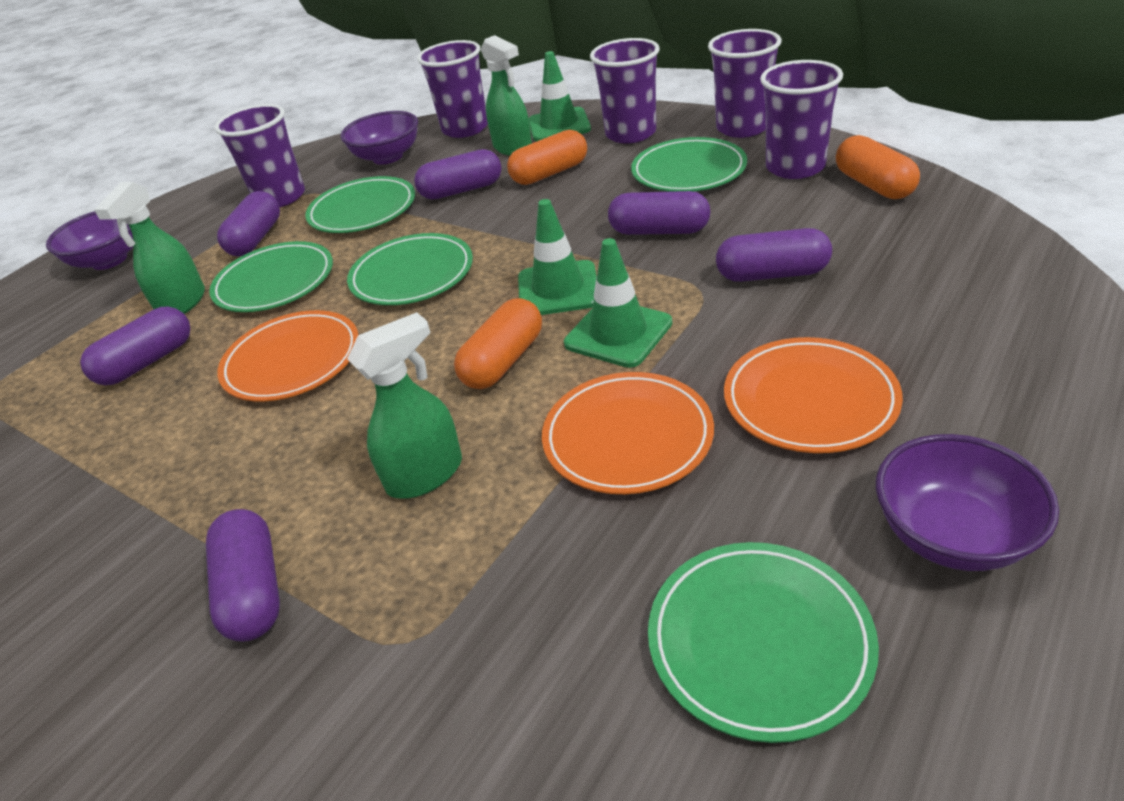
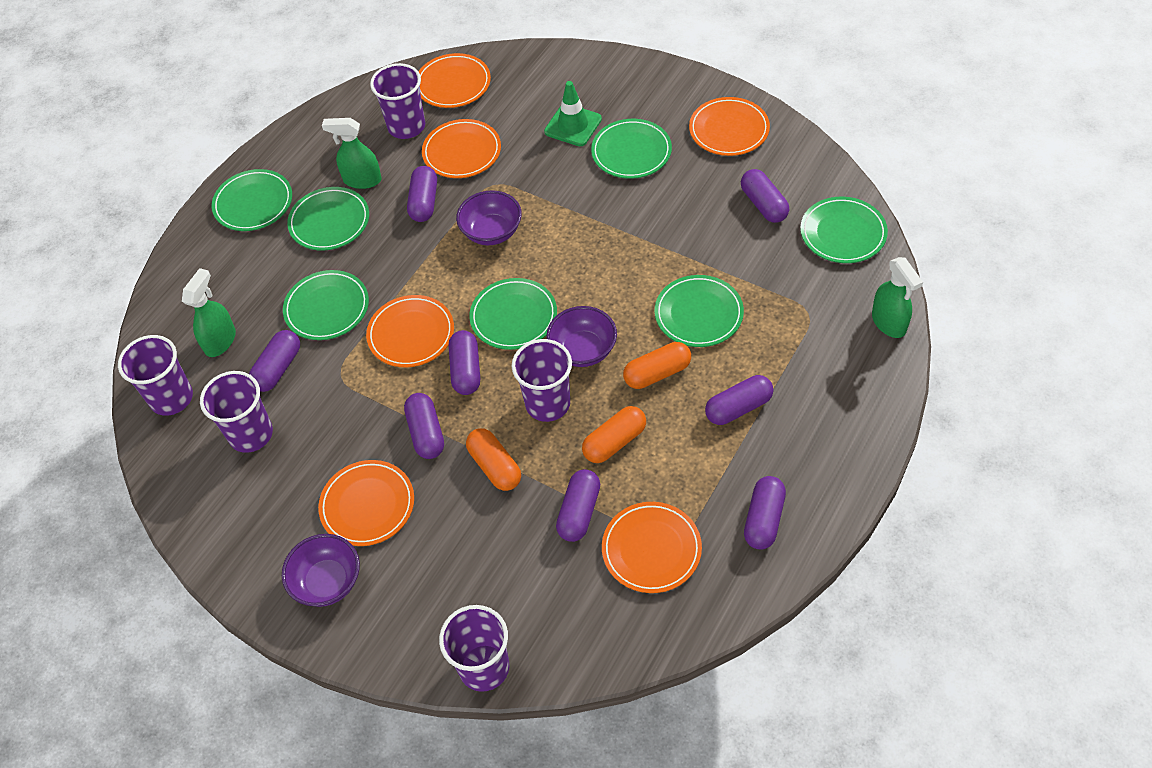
green plate: [209,241,333,312] [305,176,415,233] [347,233,473,305] [631,137,747,192] [648,542,879,743] = 5 -> [212,169,292,231] [283,270,369,340] [287,187,369,250] [469,278,557,350] [591,119,672,179] [655,275,744,347] [800,197,888,263] = 7
green traffic cone: [518,199,597,315] [529,51,591,141] [564,238,672,368] = 3 -> [544,81,602,146] = 1
orange plate: [217,310,359,401] [542,372,714,494] [724,337,903,453] = 3 -> [318,460,414,546] [366,295,454,367] [419,53,491,108] [422,119,501,178] [602,502,702,593] [689,97,770,156] = 6
purple capsule: [80,306,191,385] [206,509,280,642] [217,191,280,256] [414,149,502,199] [608,191,710,235] [716,228,832,282] = 6 -> [249,330,300,392] [404,393,444,459] [407,166,437,222] [449,330,480,395] [556,469,600,542] [705,375,773,425] [741,169,789,223] [744,476,786,549] = 8

